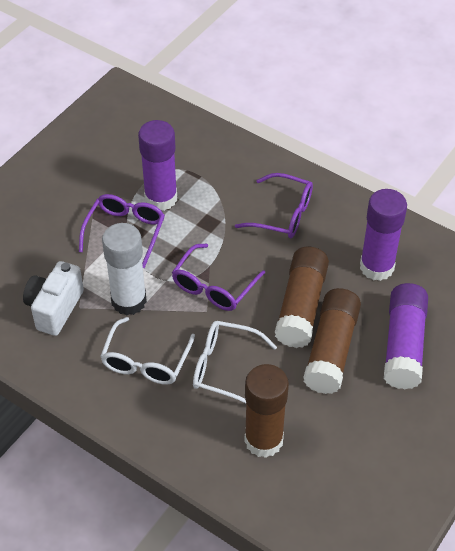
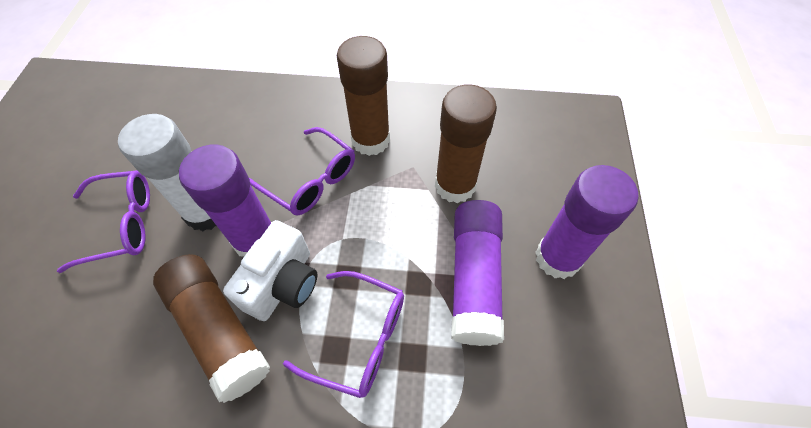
white glasses: [100,317,195,385] [193,321,277,403] = 2 -> none = 0

